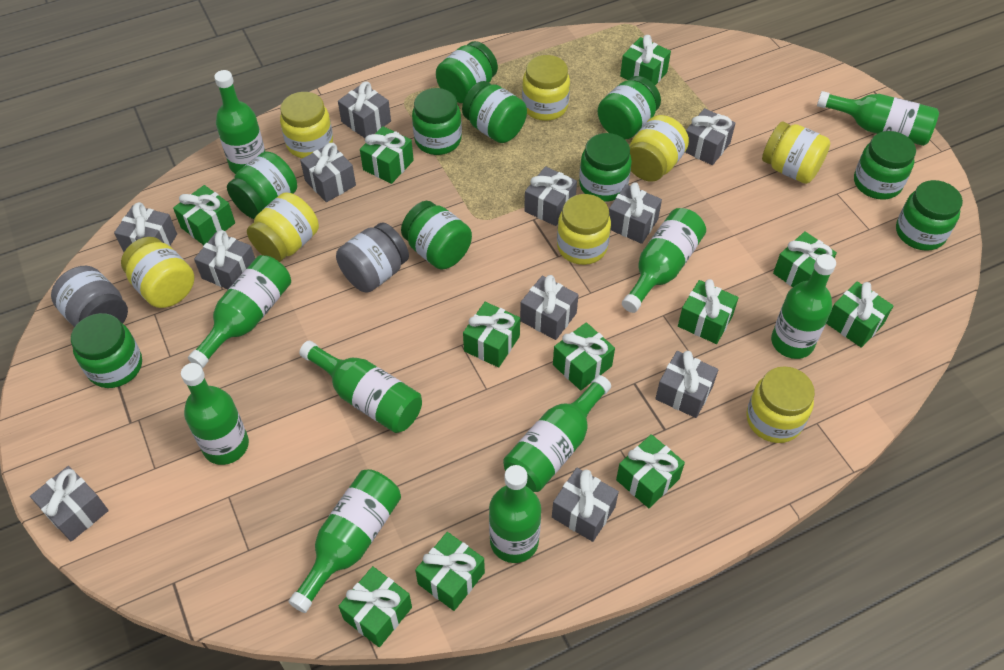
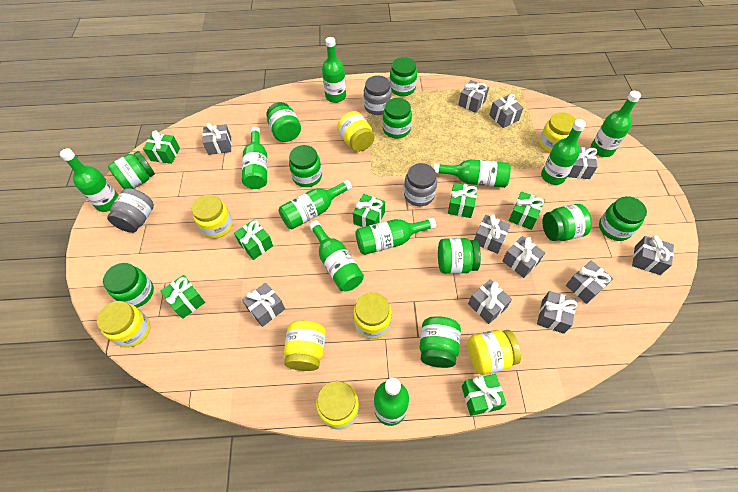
green gift: [173,185,235,245] [339,566,412,647] [360,126,414,184] [415,532,485,611] [463,302,520,368] [553,322,615,391] [616,434,685,508] [620,35,671,85] [678,279,739,344] [773,231,837,287] [826,281,894,348] = 11 -> [143,130,180,164] [161,275,205,319] [234,219,273,260] [353,194,385,227] [448,183,477,218] [462,374,506,416] [509,191,545,230] = 7
grey jar: [51,266,128,327] [336,222,409,293] = 2 -> [107,188,154,233] [364,75,392,115] [404,163,437,206] = 3

